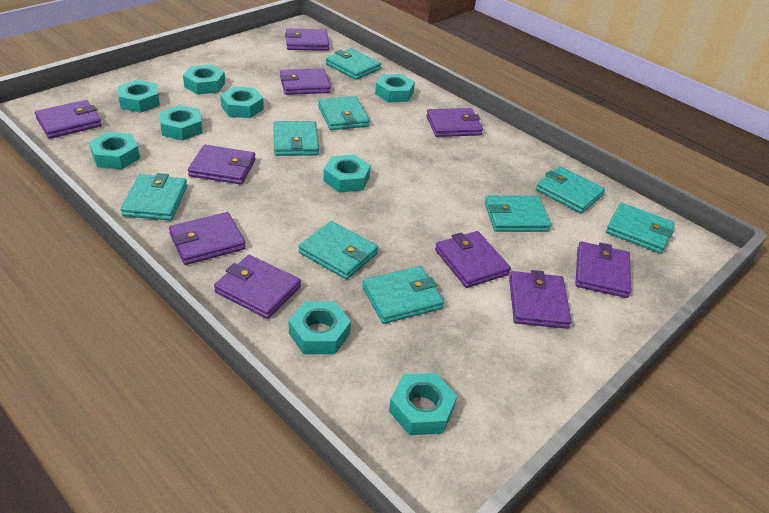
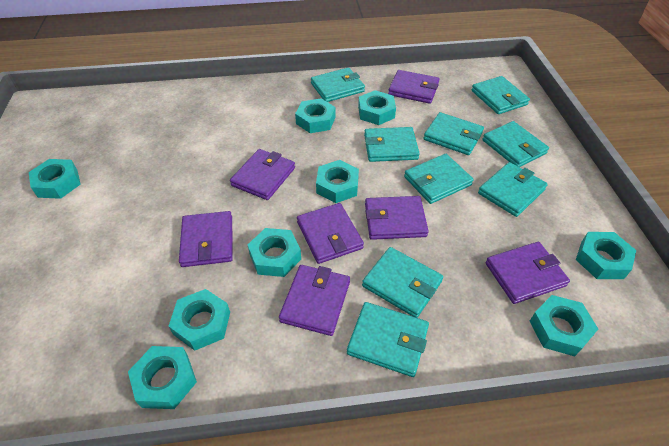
purple wallet: [35,100,102,139] [169,212,246,265] [188,145,256,185] [214,255,301,319] [280,68,331,95] [285,28,329,51] [426,108,483,137] [435,231,511,288] [509,270,572,329] [575,242,631,298] = 10 -> [179,211,233,267] [230,149,295,200] [279,265,350,336] [297,203,364,264] [365,196,429,240] [388,70,440,104] [485,242,570,304] = 7

